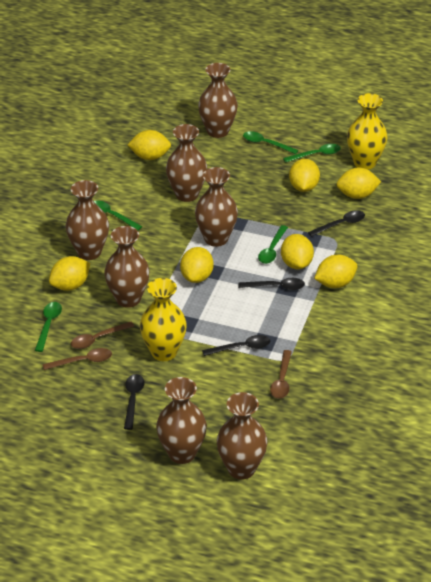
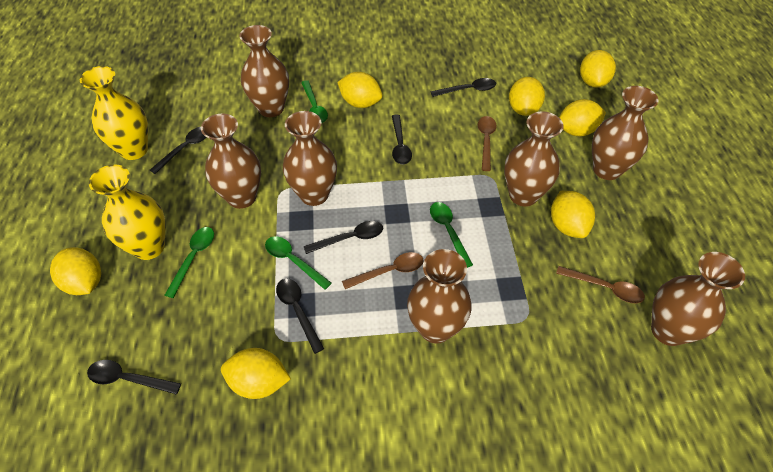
black spoon: [124,374,144,430] [202,335,270,356] [238,278,305,290] [308,210,365,237] = 4 -> [87,360,181,395] [150,127,206,174] [276,279,324,354] [304,221,383,254] [392,115,412,164] [431,78,496,97] = 6
green spoon: [35,302,62,352] [94,200,142,230] [243,131,298,154] [258,225,288,264] [283,144,341,163] = 5 -> [165,227,214,298] [265,236,332,290] [301,80,328,123] [430,202,473,268] = 4

